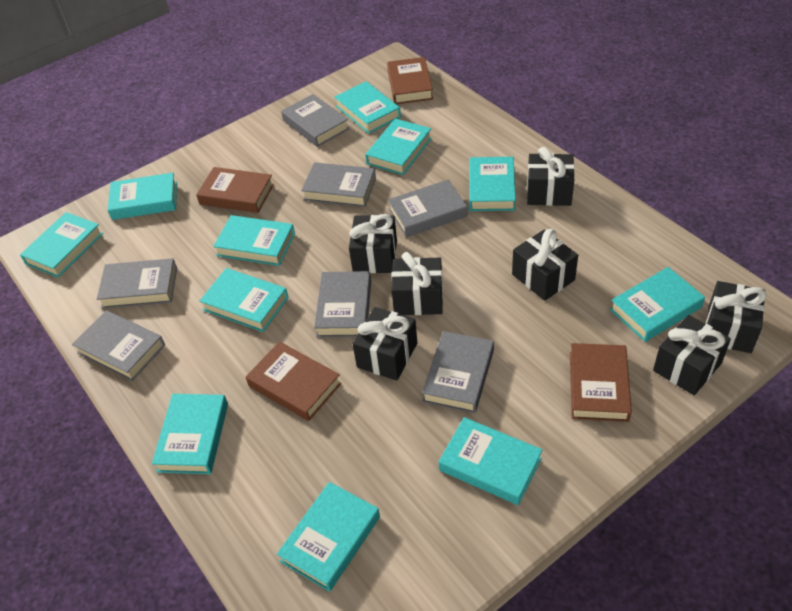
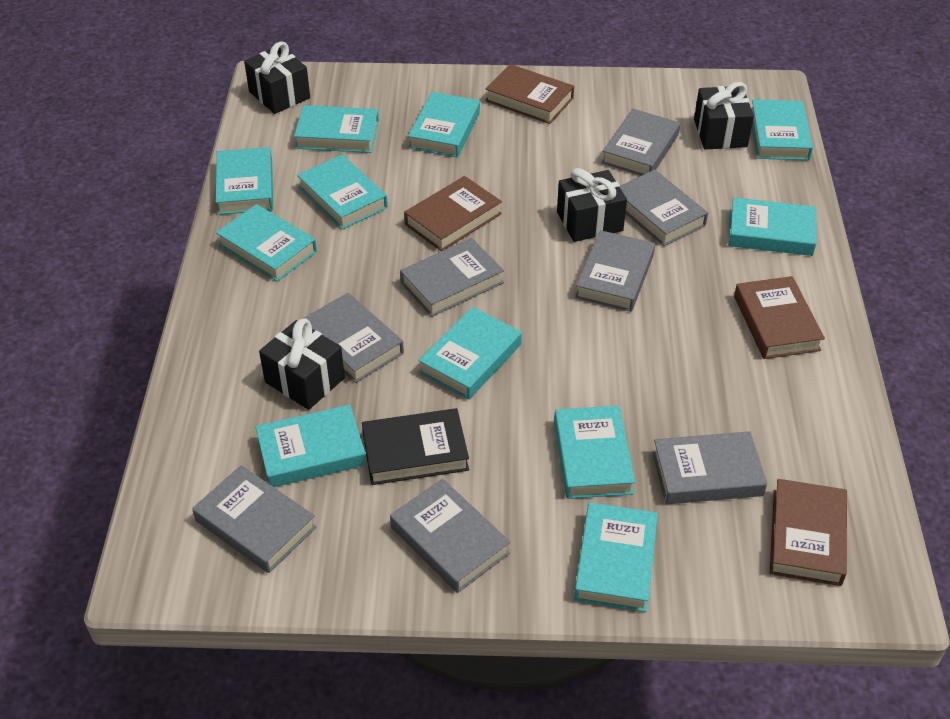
black book: none = 0 -> [362,408,469,485] = 1
black gift: [349,214,397,273] [353,307,417,381] [391,252,443,315] [512,229,578,301] [527,147,575,206] [653,315,731,395] [706,281,767,353] = 7 -> [244,41,310,114] [259,318,345,410] [557,168,627,242] [694,82,754,150] = 4
grey book: [72,310,165,381] [97,258,177,309] [281,94,349,147] [301,162,376,207] [314,271,371,337] [388,180,467,237] [422,331,494,413] = 7 -> [192,465,316,573] [304,293,404,383] [390,479,510,593] [400,238,504,317] [575,230,655,312] [602,109,680,176] [620,170,708,246] [652,431,767,504] = 8

